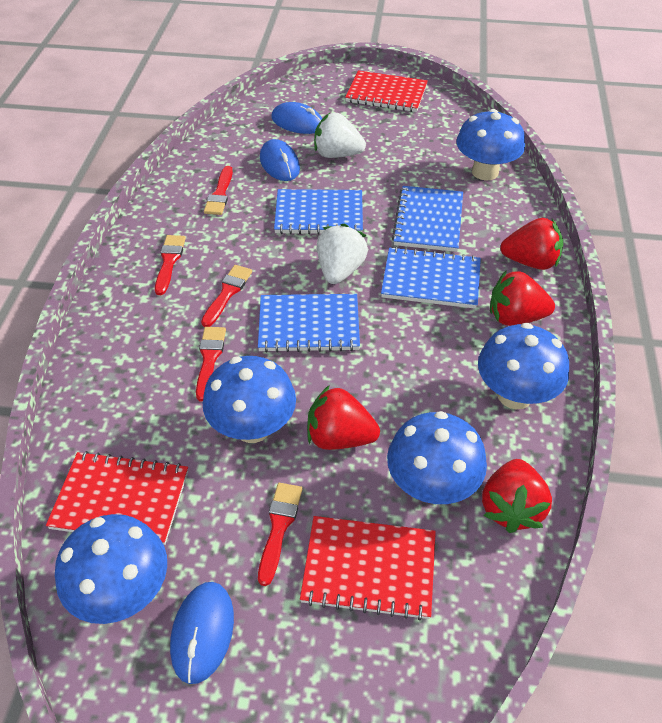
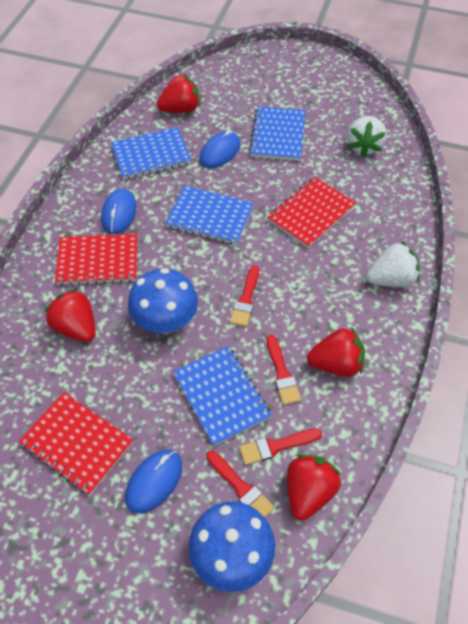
blue mushroom: [55,514,167,624] [203,356,296,443] [387,411,487,504] [456,109,525,180] [478,323,569,409] = 5 -> [128,268,198,333] [188,501,276,592] = 2
red brush: [155,235,186,295] [196,327,226,402] [201,265,252,327] [204,166,233,215] [258,483,302,586] = 5 -> [206,451,274,518] [230,265,259,327] [239,429,322,465] [267,334,301,405] = 4

